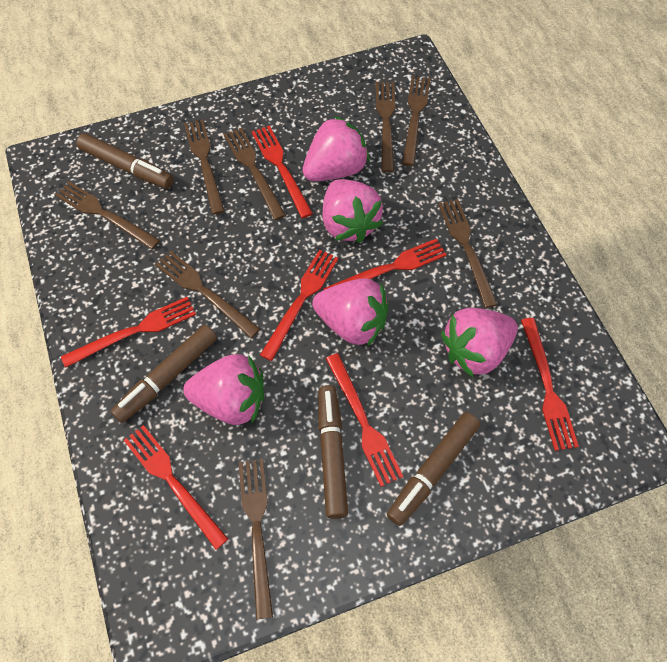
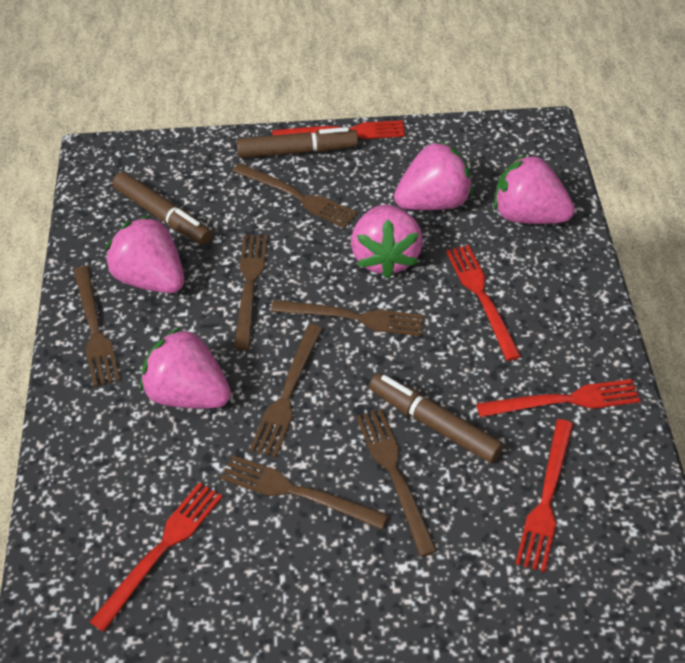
brown fork: [55,181,160,249] [155,251,260,338] [184,119,225,215] [224,128,286,220] [239,459,273,620] [376,82,395,173] [402,76,430,166] [438,199,498,308] = 8 -> [74,266,120,387] [221,455,388,529] [232,163,357,228] [234,235,268,350] [250,324,323,458] [271,300,424,336] [356,409,437,557] = 7
brown marker: [76,133,173,189] [111,325,217,423] [318,385,348,519] [387,412,480,526] = 4 -> [113,172,212,245] [237,127,358,158] [369,373,503,463] = 3
red fork: [61,297,196,368] [124,425,228,550] [252,125,313,218] [260,250,338,361] [323,239,447,290] [326,353,403,487] [521,318,579,451] = 7 -> [90,482,222,632] [272,120,405,139] [446,245,521,361] [476,379,641,417] [515,419,573,572] = 5

